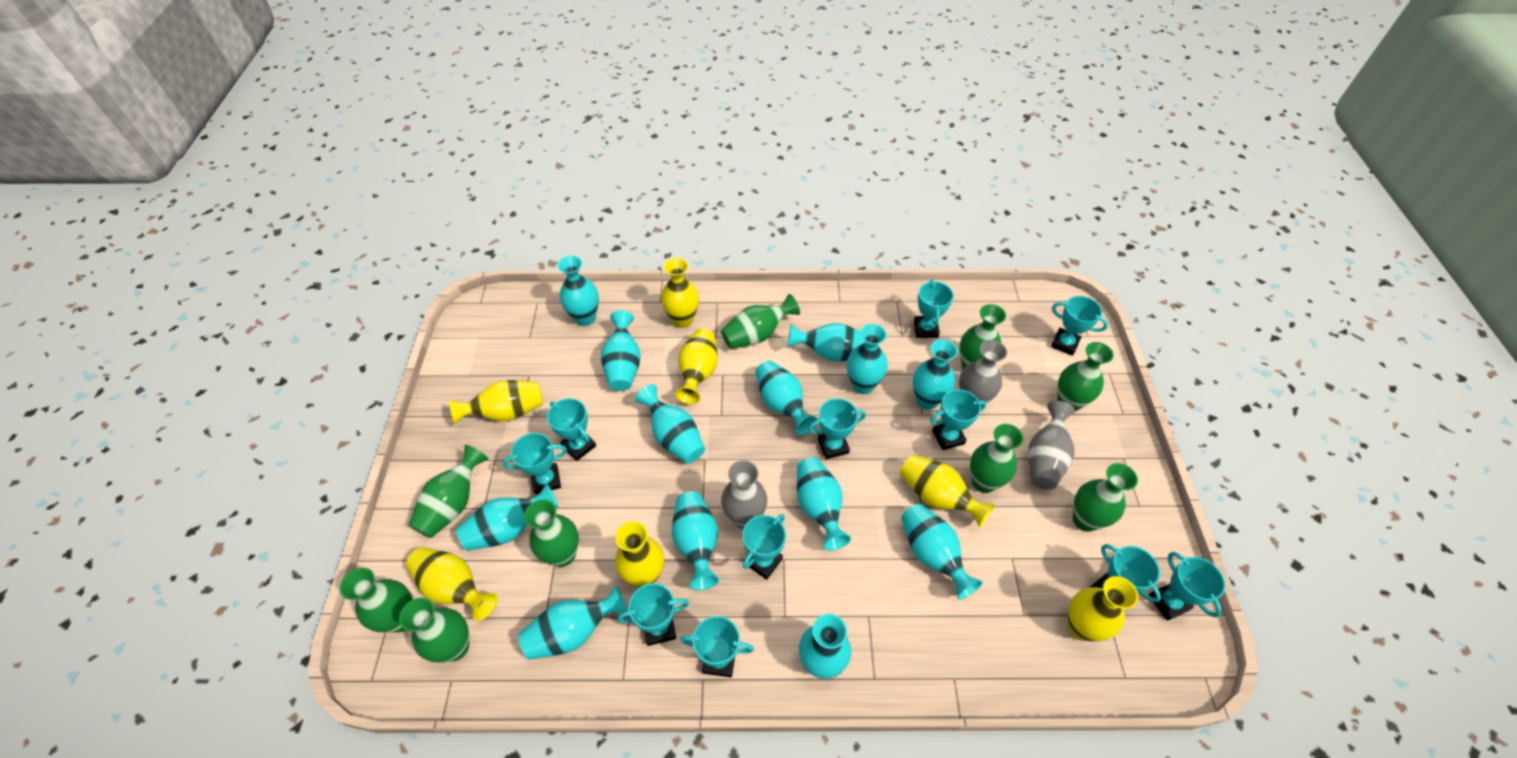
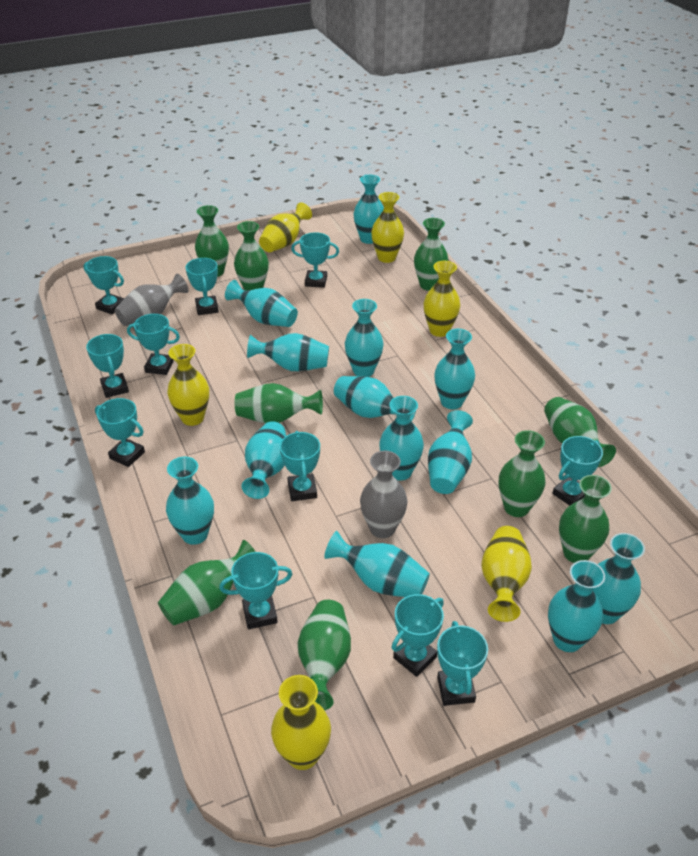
grey vase: [721,460,767,529] [959,340,1007,406] [1028,401,1075,489] = 3 -> [115,274,188,326] [360,451,408,538] = 2
yellow vase: [406,547,498,621] [449,380,543,424] [615,521,664,587] [661,258,699,328] [675,328,718,404] [900,455,995,528] [1067,576,1138,641] = 7 -> [167,344,209,426] [259,202,312,252] [271,675,331,770] [371,192,404,263] [424,261,460,337] [481,526,532,622] = 6

